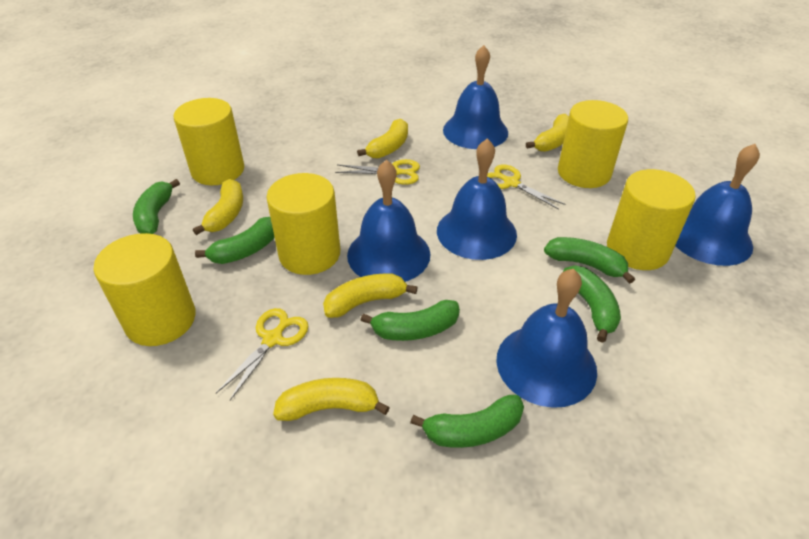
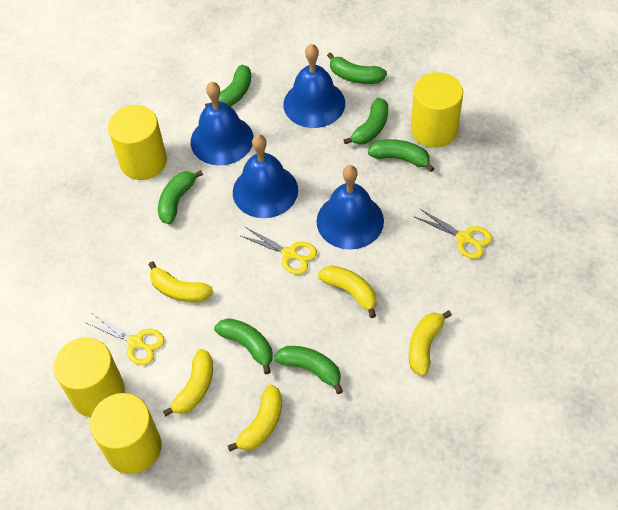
blue bell: [347,160,430,282] [437,138,517,260] [443,45,508,149] [496,269,597,408] [675,144,760,266] = 5 -> [191,82,254,166] [233,134,298,218] [283,44,345,128] [316,165,384,250] = 4
green banana: [133,179,180,234] [195,217,275,264] [361,300,460,341] [410,395,524,448] [544,237,635,284] [563,265,621,343] = 6 -> [158,170,203,224] [205,65,251,107] [214,318,273,374] [274,346,343,394] [327,52,387,84] [344,98,388,145] [368,139,435,172] = 7
yellow cylinder: [94,233,196,346] [174,98,244,185] [267,173,340,275] [558,100,628,188] [607,169,696,270] = 5 -> [54,338,125,417] [90,393,161,474] [108,105,167,180] [411,72,463,148] = 4

